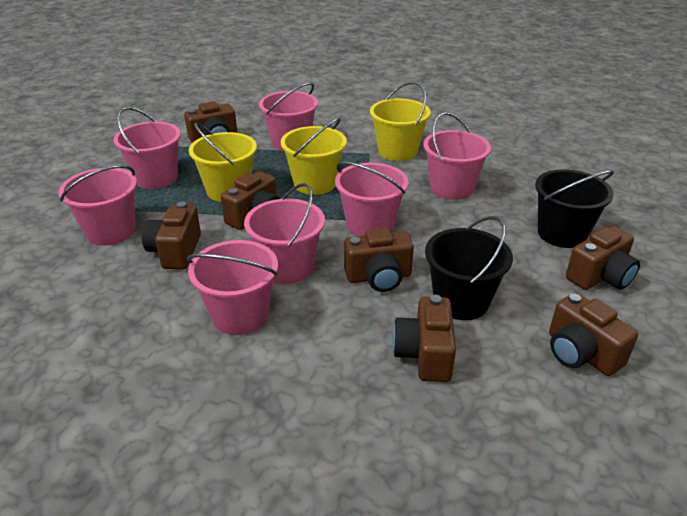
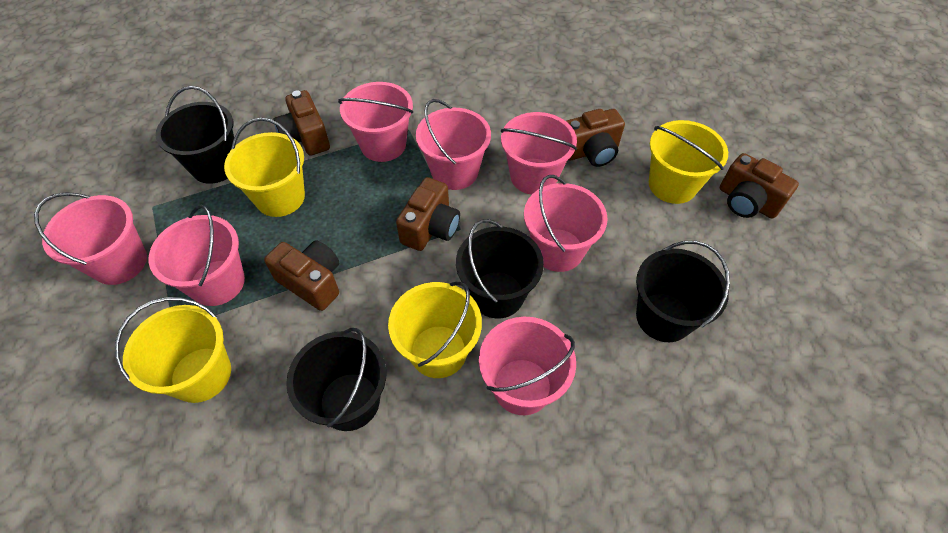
black bucket: [425,216,513,320] [535,169,614,248] = 2 -> [156,86,236,184] [286,328,387,431] [456,219,544,318] [636,241,730,342] = 4
brown camera: [142,202,201,270] [184,101,237,143] [221,171,281,230] [344,228,414,292] [392,295,456,382] [549,292,638,376] [566,226,640,290] = 7 -> [264,241,339,311] [274,90,330,156] [396,177,460,251] [566,109,625,167] [720,153,799,219] = 5
yellow bucket: [189,122,257,202] [281,118,347,195] [370,82,431,161] = 3 -> [115,297,231,403] [224,118,305,217] [388,281,482,378] [649,120,728,204] = 4

